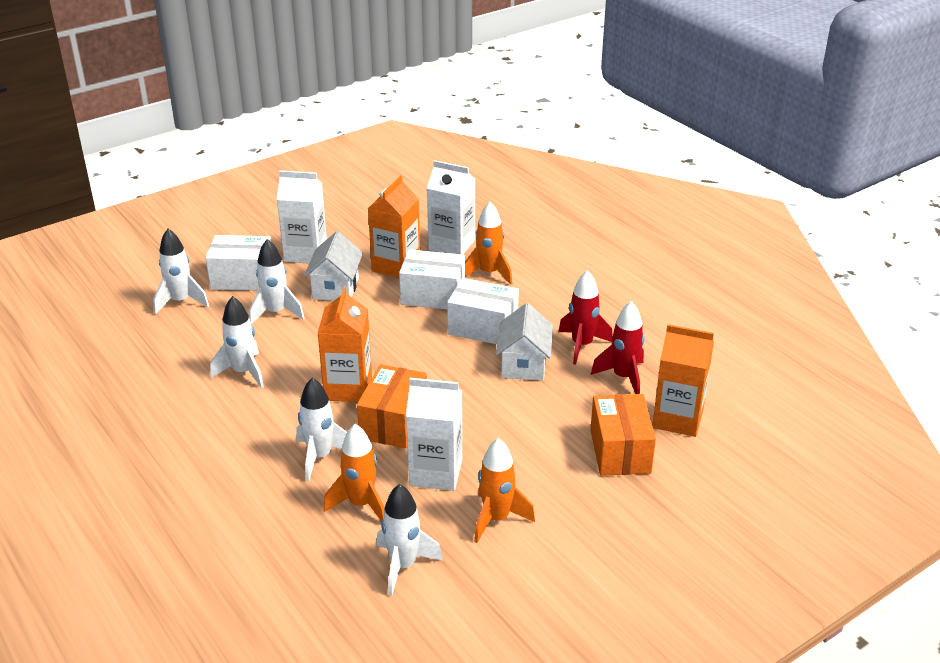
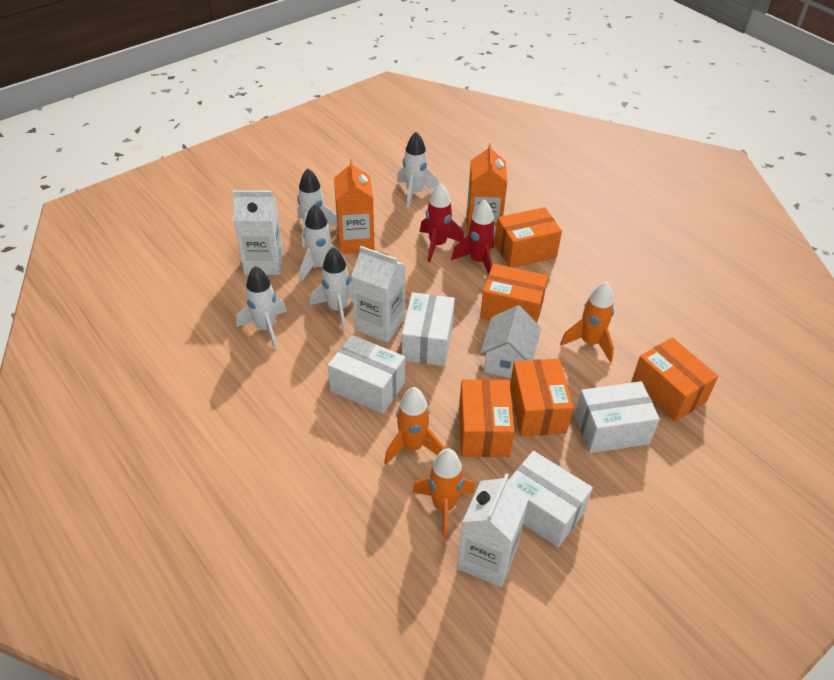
orange box: [357,364,427,448] [590,394,656,476] = 2 -> [459,379,515,457] [480,264,548,323] [494,207,562,268] [510,359,573,436] [631,337,718,422] = 5
orange carton: [318,287,372,402] [368,175,420,278] [652,324,714,437] = 3 -> [334,159,375,254] [467,143,507,236] = 2
white box: [205,235,271,291] [399,249,465,309] [447,278,519,344] = 3 -> [328,335,405,414] [402,292,455,366] [509,451,593,547] [574,381,660,453] = 4
white house: [304,231,363,301] [496,303,553,381] = 2 -> [480,305,541,378] = 1

